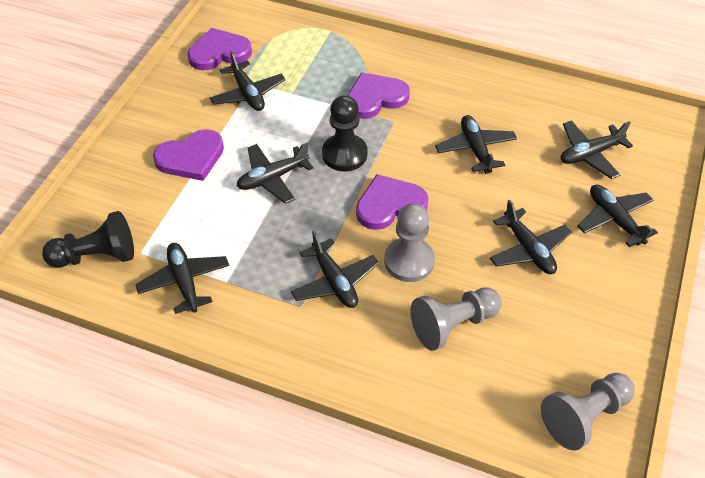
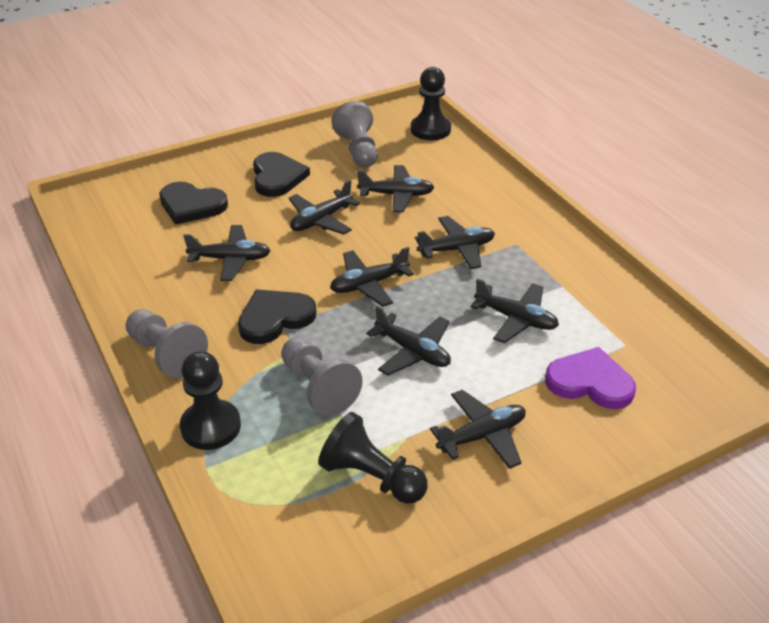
black heart: none = 0 -> [159,182,228,225] [238,289,316,344] [253,152,310,197] = 3
black pawn: [42,211,134,268] [322,95,368,171] = 2 -> [180,351,241,450] [318,412,428,504] [411,67,451,140] = 3
purple heart: [153,129,224,181] [188,28,252,70] [347,72,410,119] [356,174,429,230] = 4 -> [545,347,636,409] = 1

